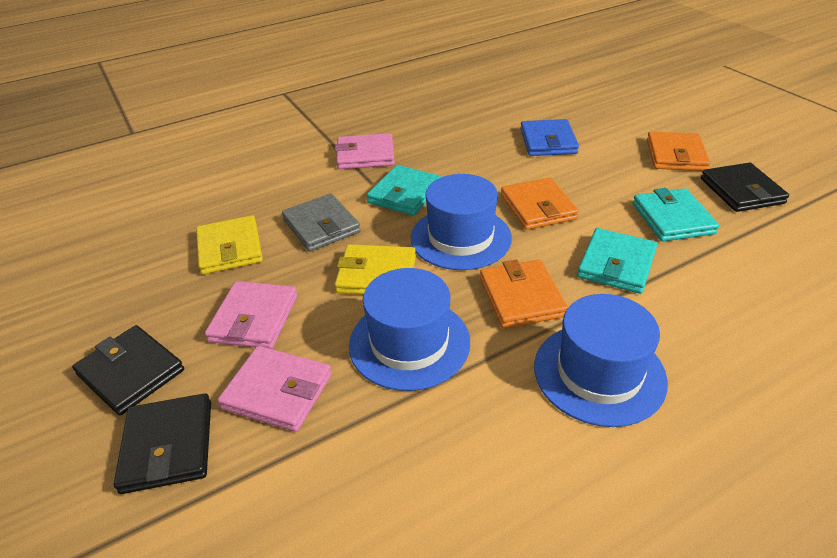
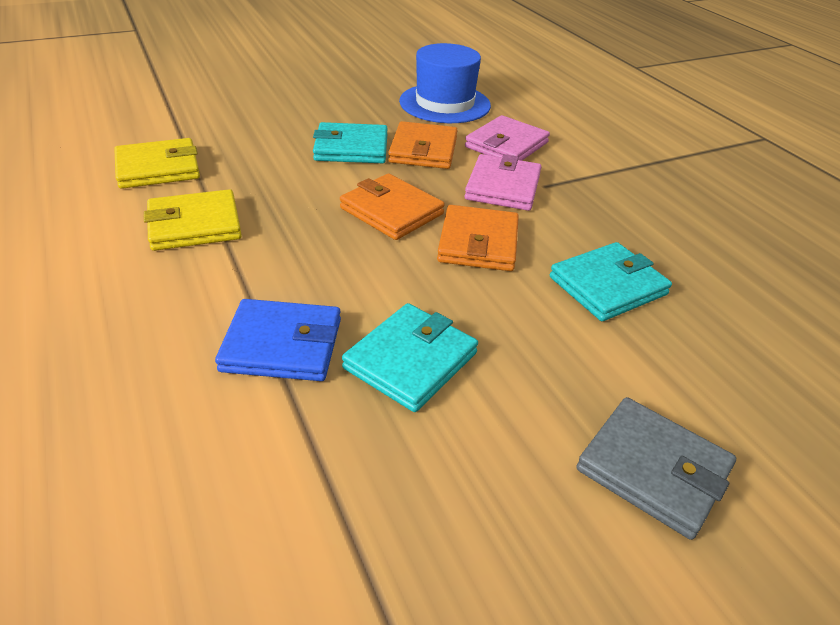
black wallet: [72,325,184,416] [114,393,211,494] [701,162,789,212] = 3 -> none = 0
blue hat: [349,268,470,391] [411,174,512,270] [534,294,668,427] = 3 -> [399,43,491,123] = 1
pink wallet: [205,281,297,349] [217,346,332,432] [335,133,395,169] = 3 -> [464,154,541,211] [465,115,550,161] = 2

